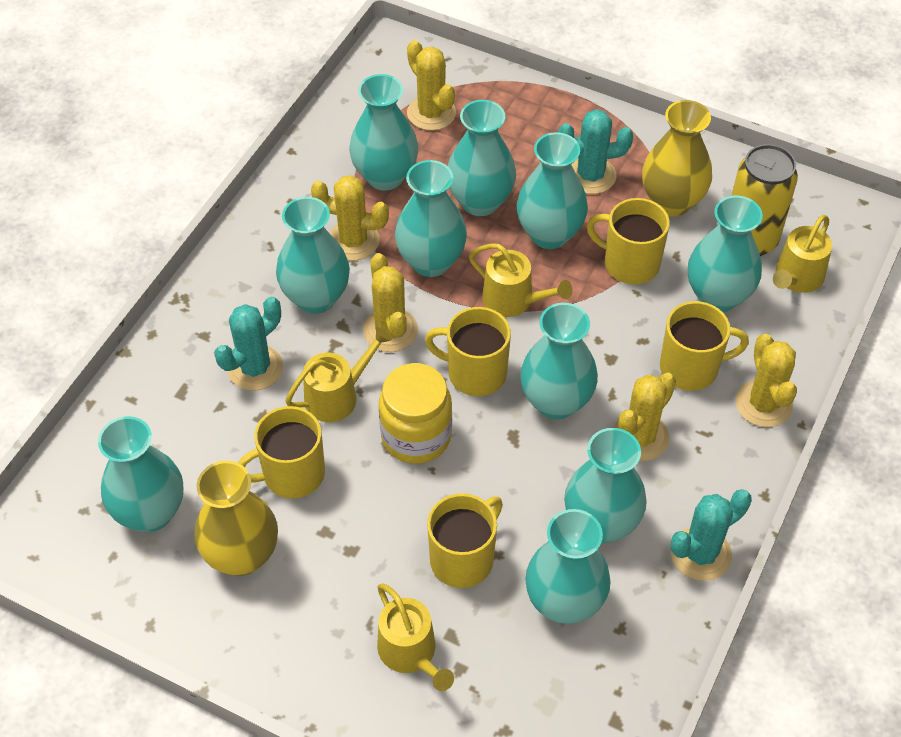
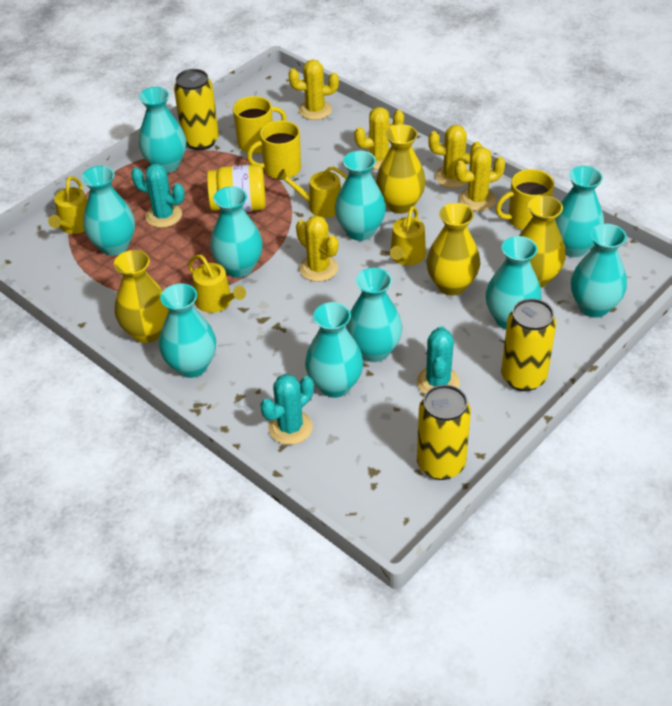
yellow can: [732,144,798,256] = 1 -> [174,69,219,150] [417,385,471,480] [501,298,556,391] = 3
yellow mug: [238,406,325,498] [425,307,511,396] [427,493,503,588] [586,198,670,284] [660,301,749,391] = 5 -> [233,96,286,154] [247,120,301,179] [496,169,554,230] = 3
yellow vase: [194,461,278,576] [642,100,712,217] = 2 -> [114,250,169,343] [376,124,426,214] [427,203,480,295] [519,196,566,288] = 4

